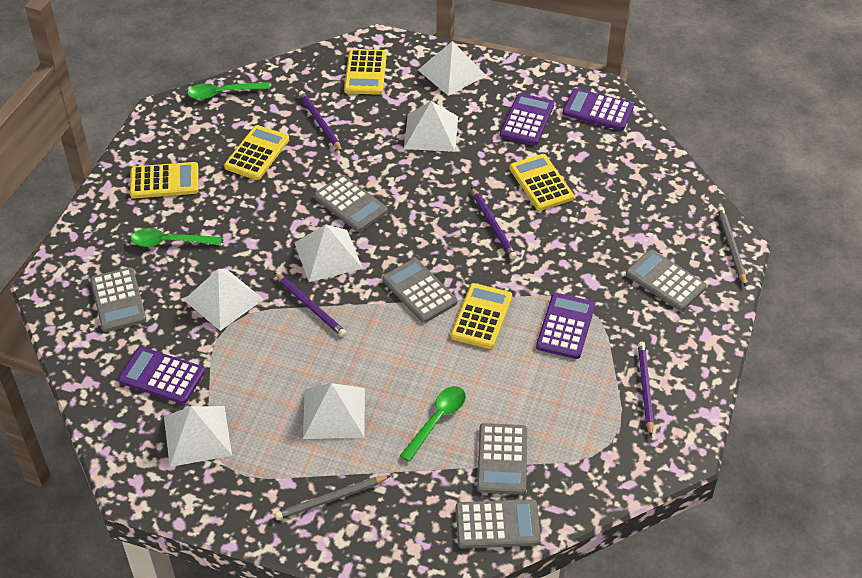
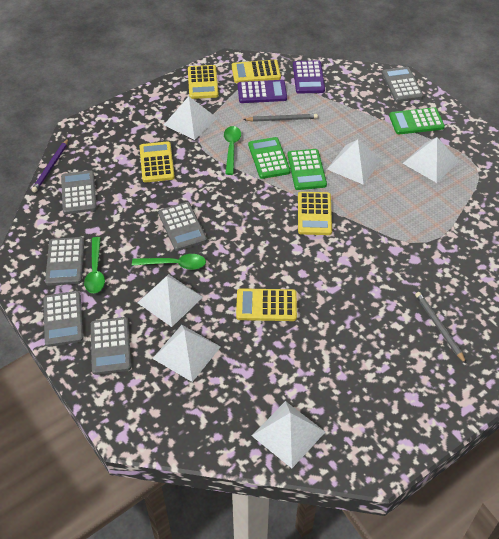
green calculator: none = 0 -> [248,137,290,179] [288,149,327,190] [389,107,445,134] = 3
purple calculator: [118,347,205,404] [500,93,554,145] [536,293,595,359] [562,88,634,130] = 4 -> [238,80,287,103] [293,60,325,94] = 2
purple pencil: [274,273,347,337] [299,91,342,152] [471,187,517,260] [638,342,654,436] = 4 -> [32,138,69,192] = 1

